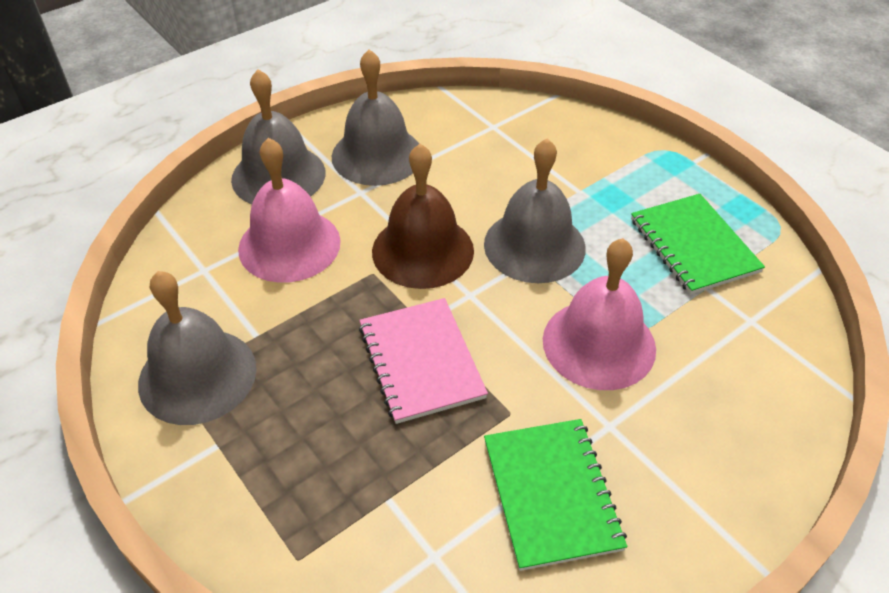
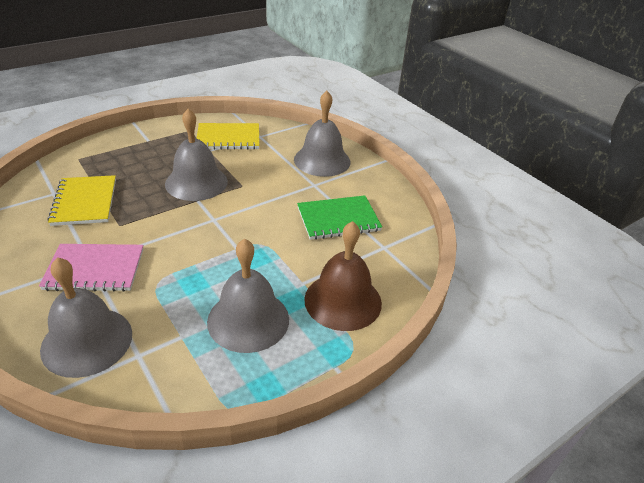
green notebook: [484,419,627,571] [631,194,765,295] = 2 -> [297,195,382,240] = 1
pink bell: [238,138,341,283] [543,238,656,390] = 2 -> none = 0
yellow notebook: none = 0 -> [47,175,116,226] [197,123,259,150] = 2

